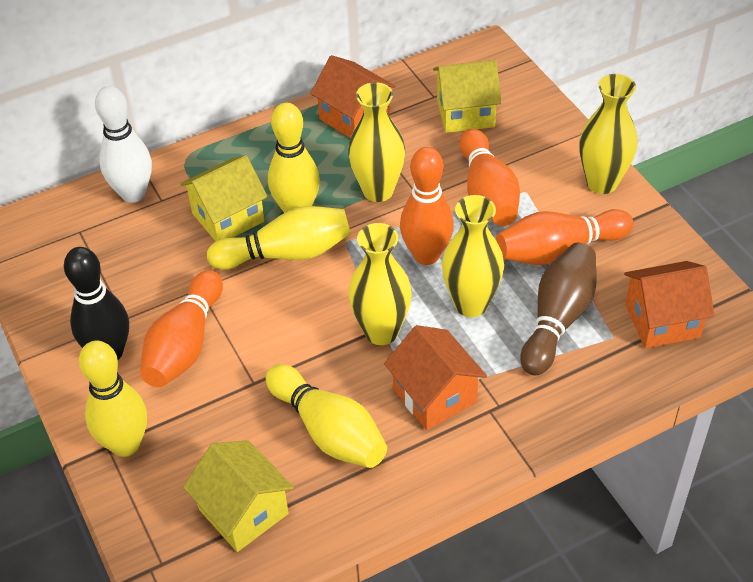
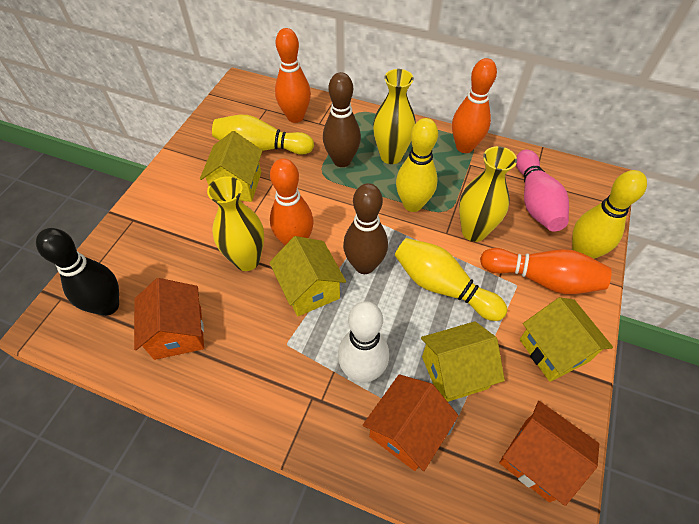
brown bowling pin: [520,243,597,375] = 1 -> [323,72,361,167] [343,183,388,274] = 2
pink bowling pin: none = 0 -> [516,150,569,231] = 1
yellow house: [180,155,268,241] [183,440,294,552] [433,60,501,133] = 3 -> [200,131,263,202] [269,236,346,316] [421,321,505,402] [519,297,613,382] = 4
yellow vase: [348,82,405,202] [348,223,412,345] [442,195,504,317] [579,74,637,194] = 4 -> [207,176,264,271] [373,69,416,164] [459,146,517,242] = 3

